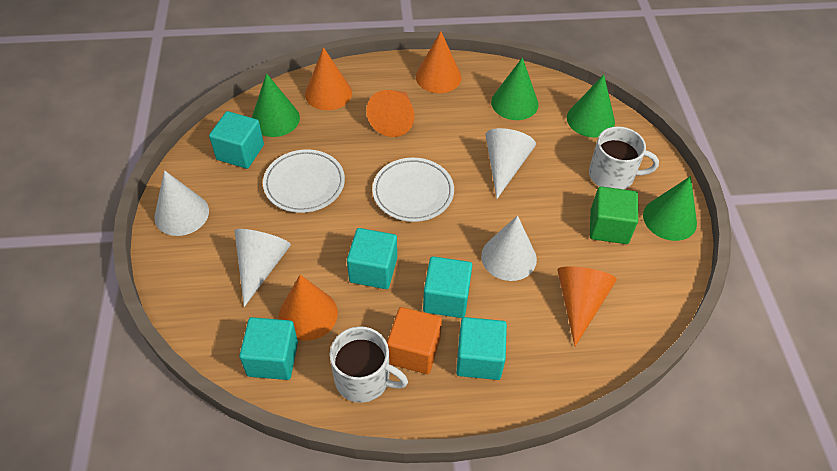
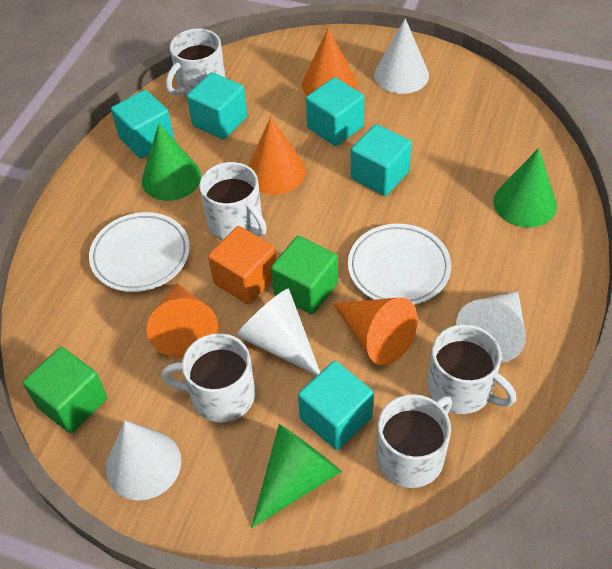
green cone: [252,73,300,137] [491,57,538,120] [567,74,615,138] [643,176,697,241] = 4 -> [142,123,201,201] [251,424,342,528] [493,148,557,227] = 3
green cube: [590,186,638,244] = 1 -> [23,347,107,433] [271,236,338,314] = 2
orange cone: [279,275,338,341] [305,47,352,110] [366,90,415,137] [416,31,462,93] [557,266,617,346] = 5 -> [147,283,218,358] [248,117,306,195] [302,28,357,96] [333,298,417,365] = 4
white mug: [330,326,408,403] [589,126,659,189] = 2 -> [162,333,255,423] [166,28,226,97] [199,162,267,240] [376,394,452,488] [428,324,516,414] = 5

